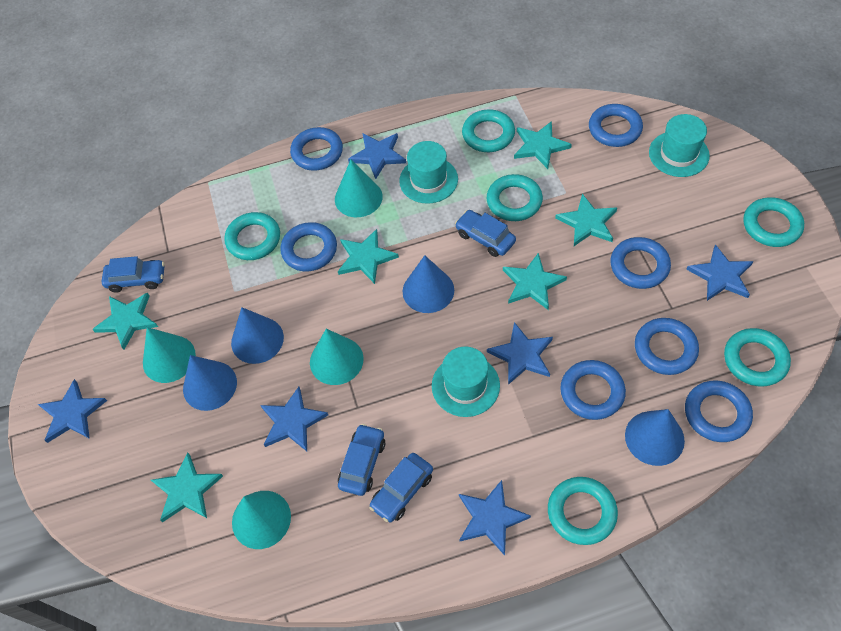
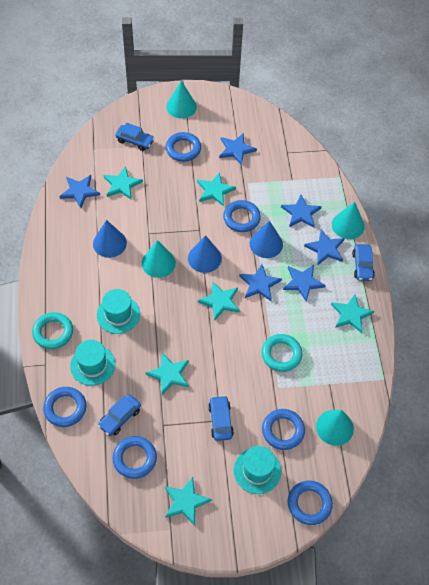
blue cone: [183,355,237,411] [231,307,284,364] [403,255,454,313] [625,409,685,466] = 4 -> [93,220,127,258] [188,235,222,273] [250,221,283,258] = 3
blue ring: [280,222,337,271] [290,127,343,171] [560,360,626,420] [589,104,643,147] [610,237,671,289] [635,318,699,375] [685,380,753,442] = 7 -> [43,387,86,427] [113,436,157,479] [165,132,201,162] [223,200,261,232] [262,409,305,450] [288,480,333,525] = 6
turquoise ring: [224,212,280,260] [462,109,515,152] [487,174,543,221] [548,477,618,545] [724,328,791,387] [743,197,804,247] = 6 -> [32,312,73,349] [261,334,302,372] = 2

